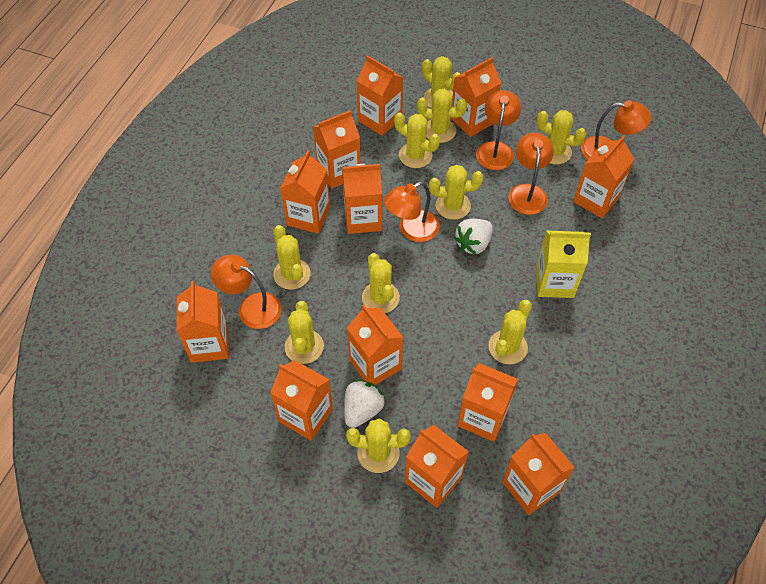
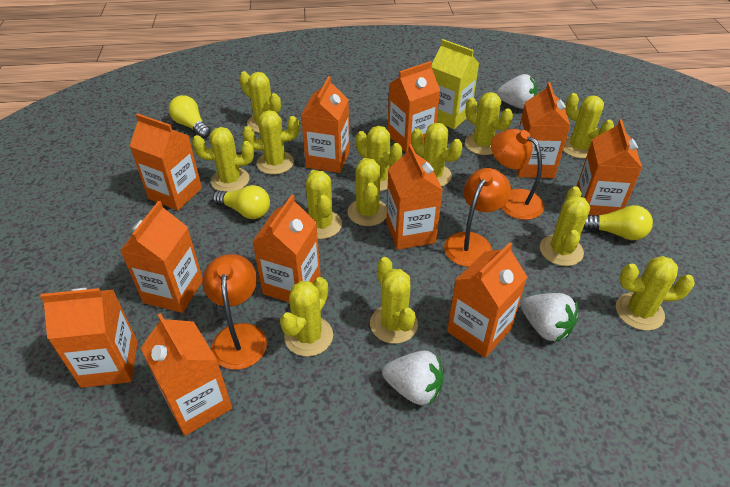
orange carton: [177,281,229,363] [270,360,333,441] [280,150,330,234] [313,110,361,189] [342,164,382,234] [347,305,404,385] [356,55,404,136] [405,425,469,508] [451,57,501,137] [458,363,518,442] [502,433,575,515] [573,135,634,218] = 12 -> [40,288,138,388] [120,201,203,313] [130,114,202,211] [141,313,232,436] [252,195,321,302] [301,76,350,173] [386,144,443,250] [388,61,440,153] [447,242,527,358] [516,82,570,178] [576,119,642,216] = 11
orange lamp: [211,255,282,329] [384,181,440,242] [476,90,521,170] [509,133,554,215] [581,100,652,160] = 5 -> [202,254,267,370] [444,168,511,267] [491,129,544,220] = 3
white strawberry: [344,380,385,428] [454,219,493,255] = 2 -> [382,350,443,405] [496,74,537,109] [521,293,578,342] = 3
yellow cactus: [273,225,311,290] [285,301,324,364] [346,418,411,473] [362,253,400,313] [394,112,440,168] [417,89,467,143] [422,56,460,108] [429,165,483,220] [488,300,532,364] [537,110,586,164] = 10 -> [192,127,254,192] [239,71,282,133] [242,110,299,175] [280,277,333,357] [306,170,342,239] [348,158,387,226] [356,126,403,191] [370,257,418,344] [411,123,463,187] [465,92,513,155] [540,186,590,266] [563,93,614,159] [616,256,695,331] = 13
yellow light bulb: none = 0 -> [169,95,210,139] [213,185,270,219] [583,205,653,240] = 3

